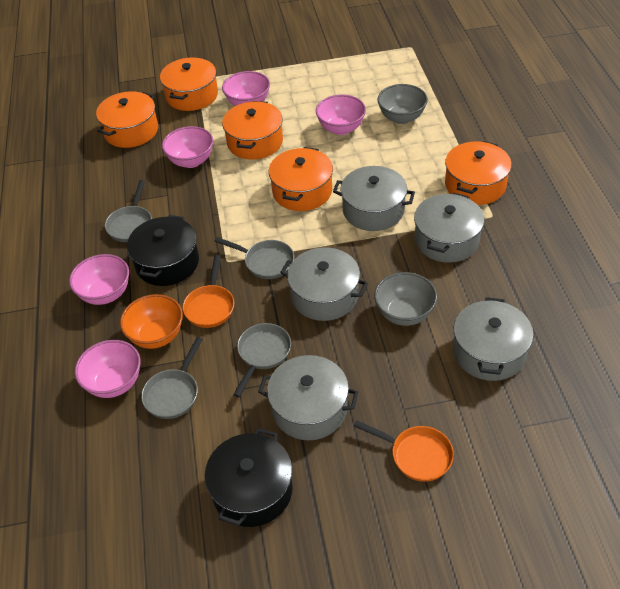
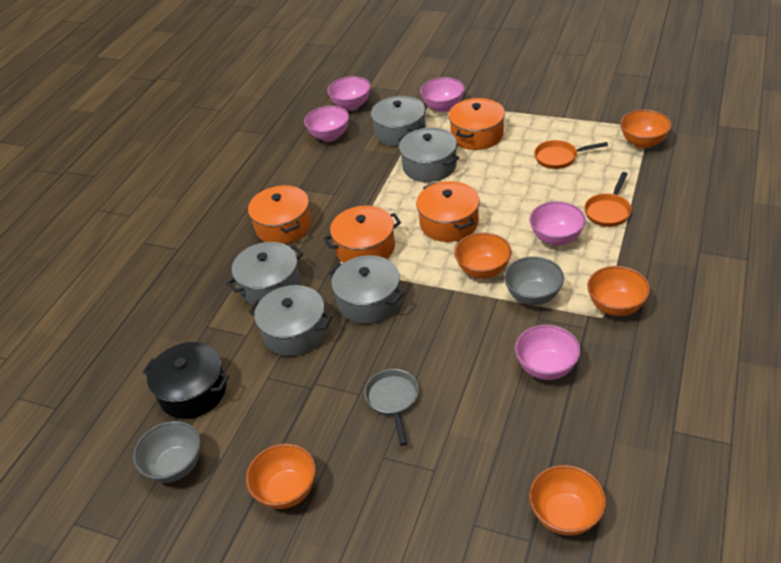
black pot: [127,215,199,286] [205,428,293,527] = 2 -> [142,342,229,419] = 1
grey pan: [105,180,152,242] [141,337,203,419] [214,237,294,279] [233,323,291,397] = 4 -> [364,369,419,446] = 1
orange bowl: [120,294,183,349] = 1 -> [246,444,316,509] [454,232,512,279] [529,465,606,536] [587,266,650,316] [620,110,672,149] = 5
orange pot: [96,91,158,148] [160,57,218,111] [222,101,283,160] [269,147,333,211] [445,141,512,205] = 5 -> [248,185,312,244] [324,206,401,263] [416,181,480,242] [448,98,505,150] = 4

